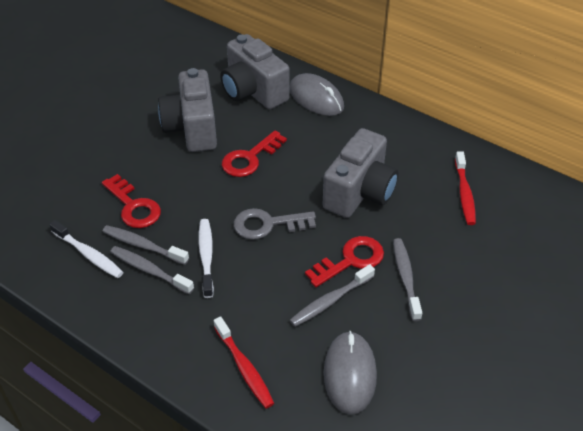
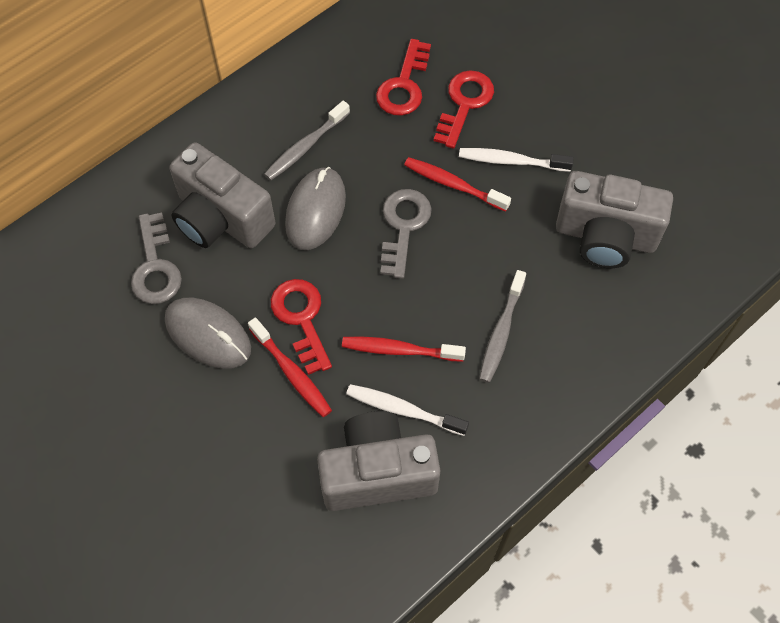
grey key: [234,208,316,240] = 1 -> [131,212,182,304] [380,189,432,279] = 2
grey toothbrush: [102,225,189,265] [110,246,194,294] [290,264,375,327] [393,238,422,321] = 4 -> [264,101,350,181] [479,270,526,383] = 2
red toothbrush: [214,317,274,409] [455,151,476,225] = 2 -> [248,317,332,417] [342,336,466,362] [404,157,511,212] = 3

